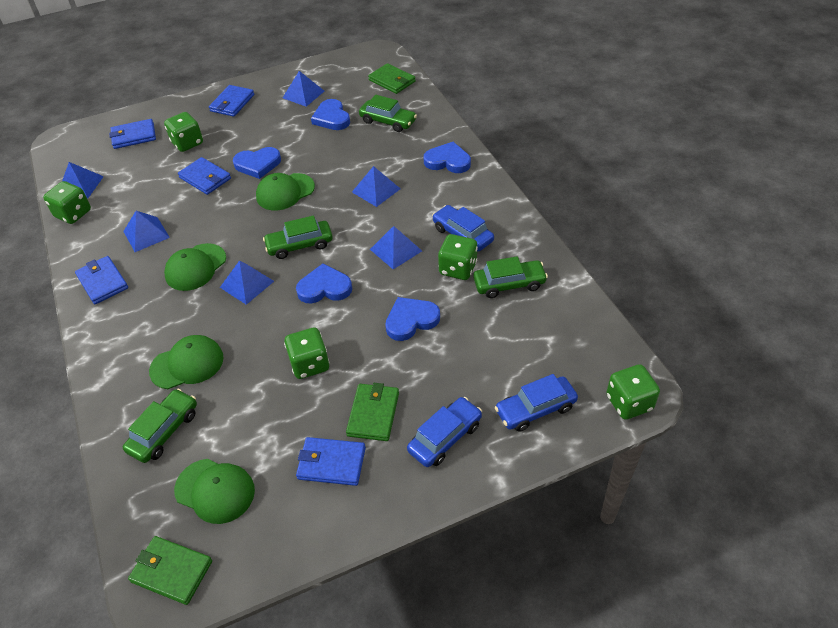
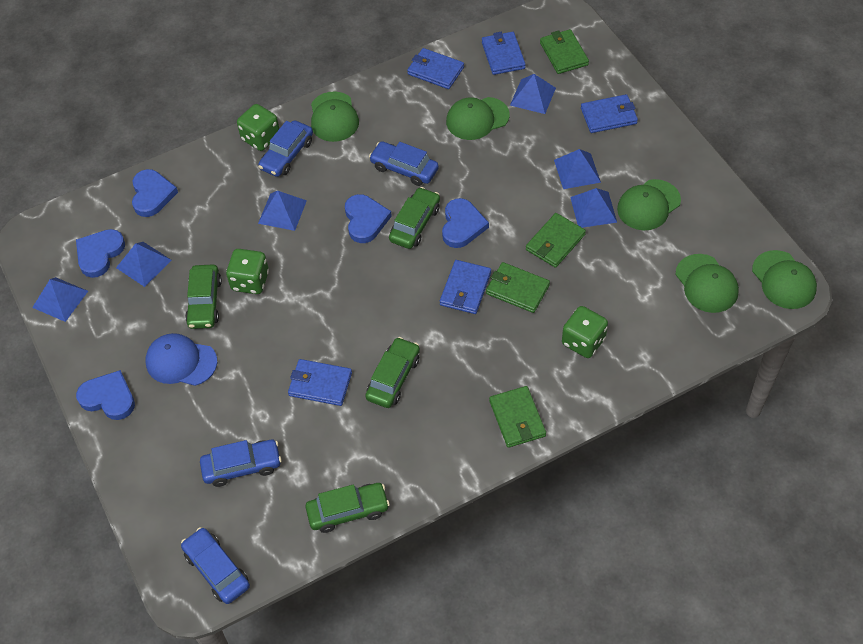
blue cap: none = 0 -> [145,333,217,386] = 1
blue car: [407,397,482,467] [432,205,494,251] [495,374,578,432] = 3 -> [181,527,250,604] [200,440,281,487] [258,120,313,177] [369,141,439,186] = 4
green cap: [149,335,224,389] [164,243,226,291] [174,459,255,524] [256,173,315,210] = 4 -> [311,91,359,142] [446,97,510,140] [617,179,681,230] [675,254,739,313] [752,250,817,309] = 5
green dice: [43,181,91,224] [164,112,203,152] [284,327,329,379] [438,234,478,280] [606,364,660,420] = 5 -> [226,249,269,294] [237,104,279,151] [562,306,608,358] = 3
green wallet: [128,536,212,605] [346,383,399,441] [368,63,416,94] = 3 -> [486,262,550,313] [489,386,546,448] [526,213,586,268] [540,29,589,74] = 4

